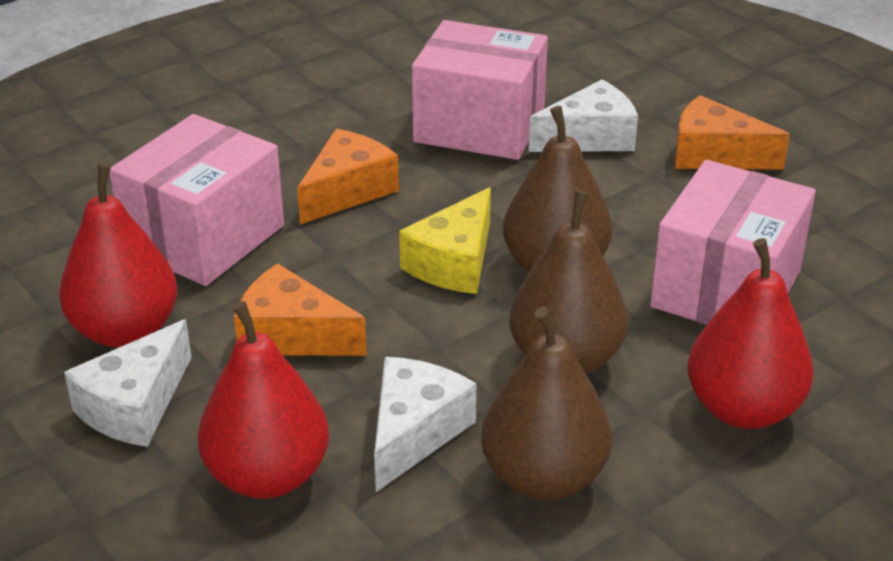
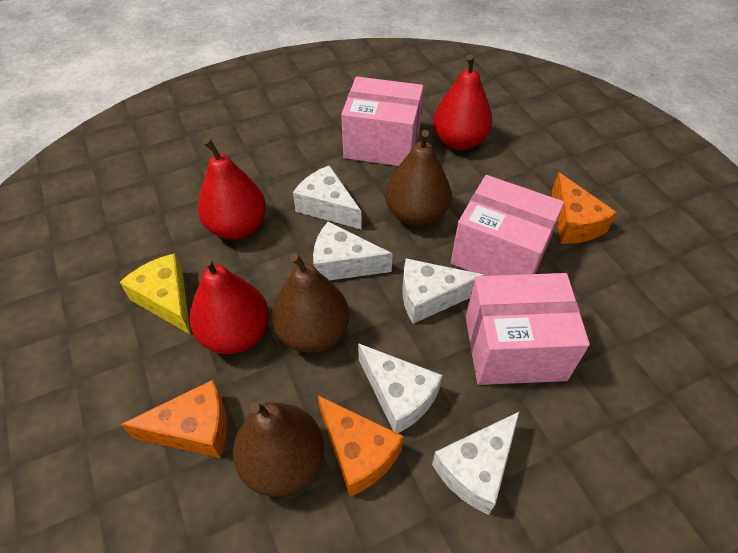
white cheese: [64,319,192,447] [374,357,476,492] [529,79,638,152] = 3 -> [293,165,361,229] [313,222,393,280] [358,343,443,433] [402,258,485,324] [432,411,520,515] = 5

